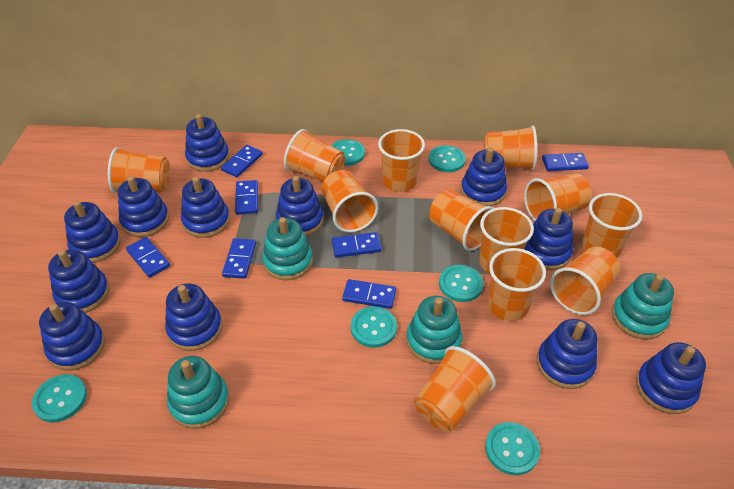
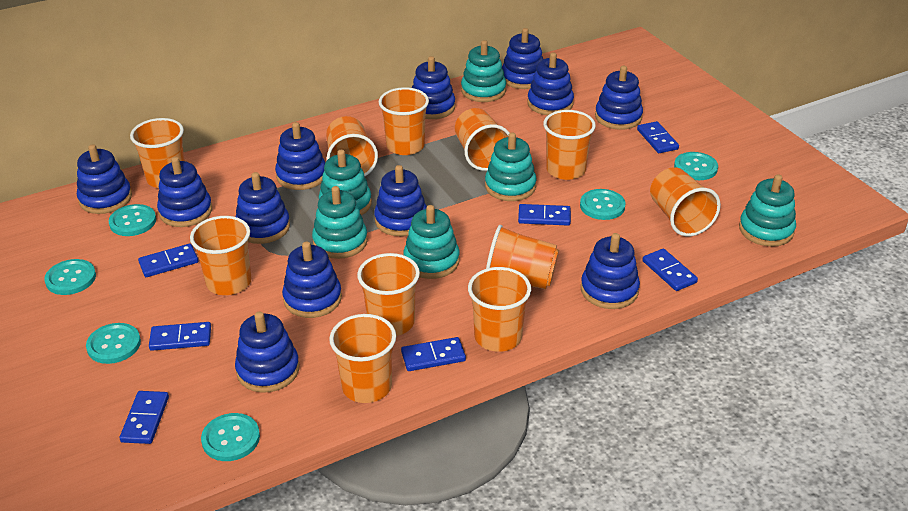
orange cup: [108,147,170,193] [284,129,345,182] [321,170,378,233] [378,129,425,192] [414,346,496,432] [429,189,493,251] [479,207,534,274] [484,125,537,170] [487,248,546,321] [524,173,591,221] [550,247,621,315] [582,193,642,258] = 12 -> [130,118,185,188] [190,216,251,295] [326,116,378,177] [329,314,396,403] [357,253,420,336] [379,87,429,155] [455,108,510,171] [468,267,531,352] [486,225,559,289] [543,110,596,180] [650,167,721,236] = 11
turquoise stacking toy: [167,356,229,429] [262,217,313,280] [406,296,462,364] [612,273,674,340] = 4 -> [312,186,368,259] [319,150,372,215] [403,205,460,279] [461,40,506,102] [485,132,537,201] [739,174,796,247] = 6

